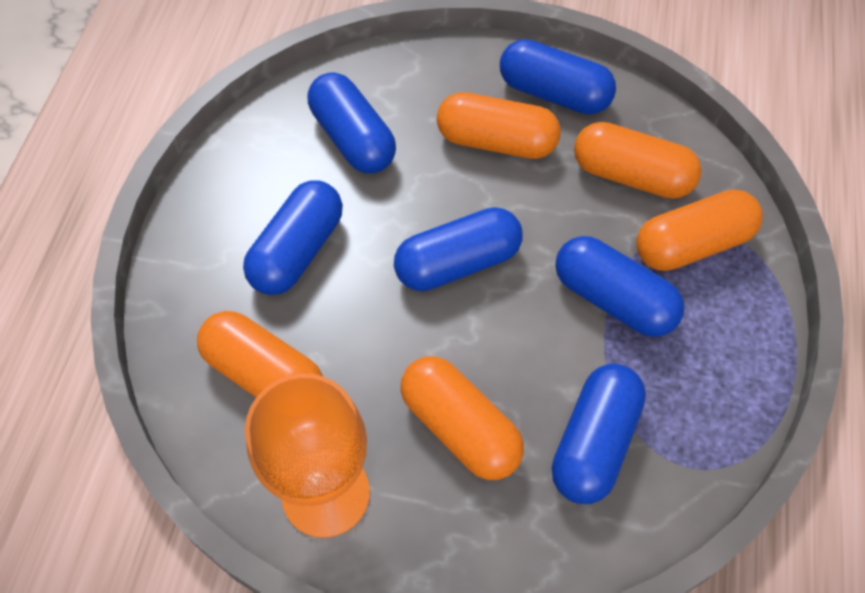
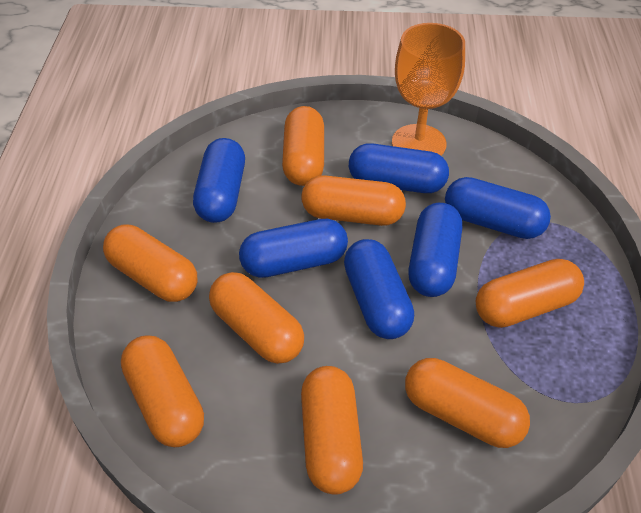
orange capsule: [197,311,323,397] [400,356,524,480] [437,92,561,159] [574,122,702,199] [636,189,763,271] = 5 -> [103,225,198,302] [121,336,204,447] [209,272,304,364] [282,106,324,186] [301,366,363,495] [302,175,406,226] [405,358,530,448] [476,259,584,328] = 8

